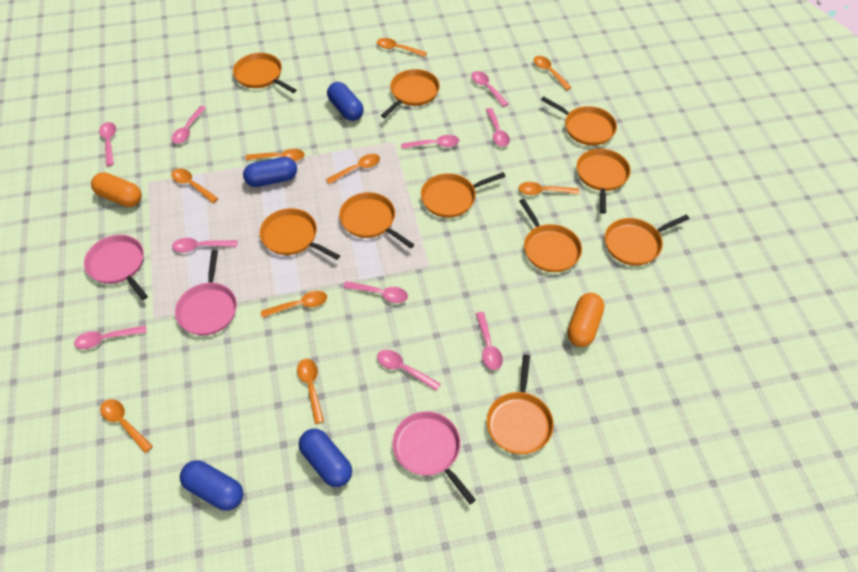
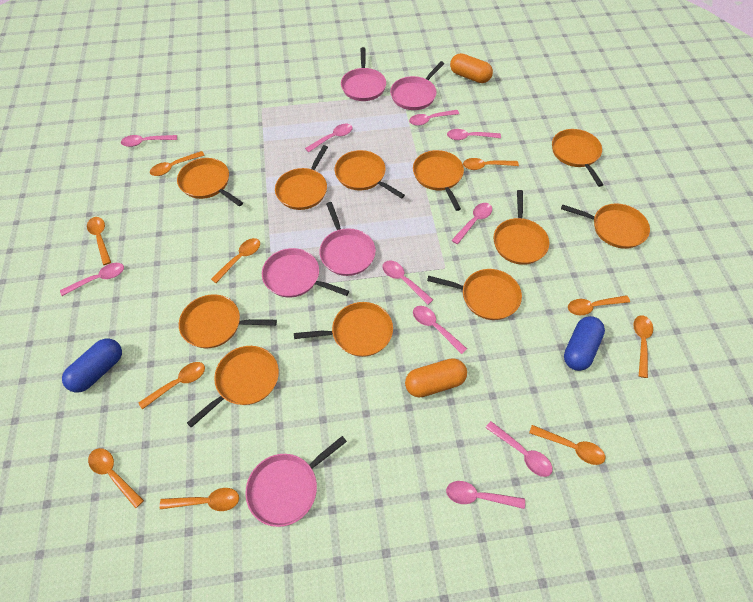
blue capsule: [180,460,243,511] [243,157,297,187] [299,429,352,487] [327,82,364,121] = 4 -> [62,339,122,393] [564,316,605,371] = 2
orange pan: [233,53,296,93] [260,208,340,260] [339,192,415,249] [381,69,440,118] [421,172,506,218] [487,355,554,454] [519,199,582,272] [541,96,617,146] [576,149,631,214] [605,215,689,266] = 10 -> [177,158,243,206] [179,294,277,348] [187,346,279,428] [275,145,328,210] [294,302,393,357] [335,150,405,199] [413,150,464,211] [427,269,522,320] [493,190,549,265] [552,129,603,187] [561,204,650,249] = 11
orange spoon: [100,399,153,453] [171,168,218,203] [246,149,305,161] [261,291,327,318] [297,359,324,424] [326,154,380,184] [377,38,427,57] [518,182,579,195] [534,56,572,90] = 9 -> [87,217,111,265] [88,448,144,508] [138,362,205,410] [150,151,205,176] [160,488,239,511] [211,238,260,283] [463,158,519,170] [529,425,605,465] [568,295,630,316] [633,315,653,378] = 10
pink pan: [84,235,148,300] [175,250,237,336] [393,411,476,504] = 3 -> [245,436,347,527] [262,248,349,298] [319,202,376,276] [341,47,386,101] [390,61,444,110] = 5

